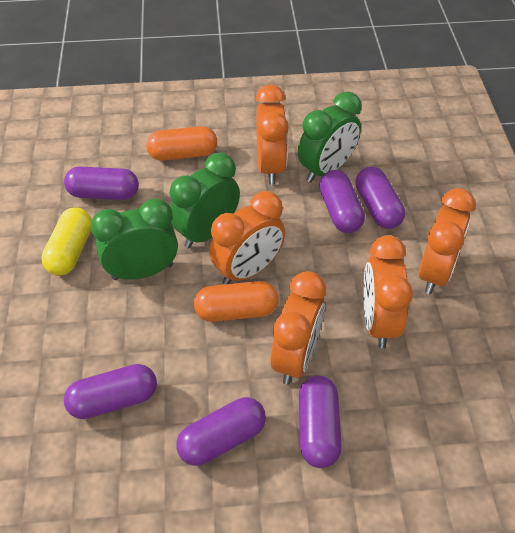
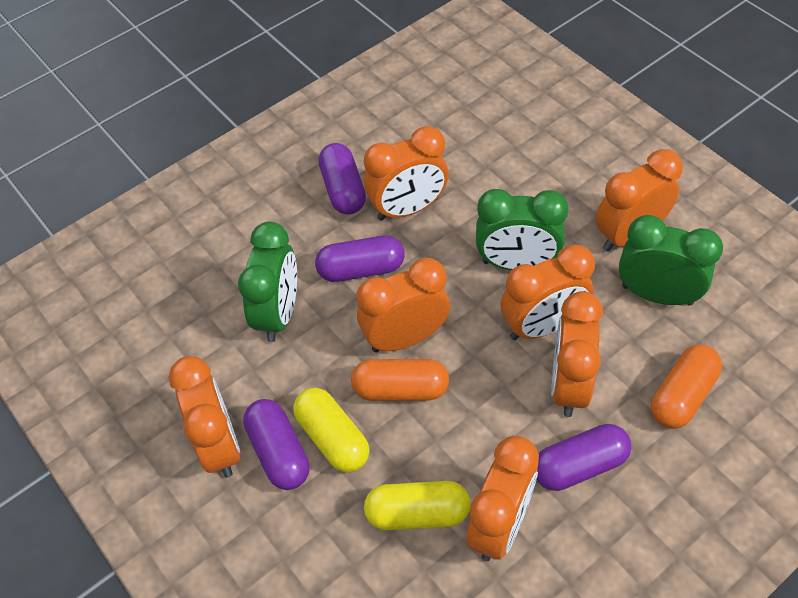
orange clock: [209,191,285,284] [255,85,289,184] [270,271,326,385] [363,235,413,348] [418,188,475,294] = 5 -> [168,356,240,478] [356,257,450,353] [364,126,448,221] [466,436,539,561] [500,244,595,340] [551,291,603,417] [595,149,683,252] = 7
purple capsule: [64,167,139,200] [64,364,157,419] [176,397,266,466] [299,376,342,468] [319,170,365,233] [356,167,405,229] = 6 -> [243,399,309,490] [315,235,405,282] [319,143,366,214] [537,424,631,491] = 4
yellow capsule: [41,207,92,276] = 1 -> [293,388,369,472] [364,481,471,530] = 2

